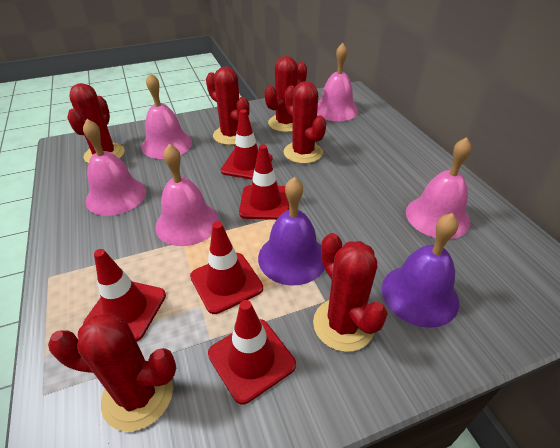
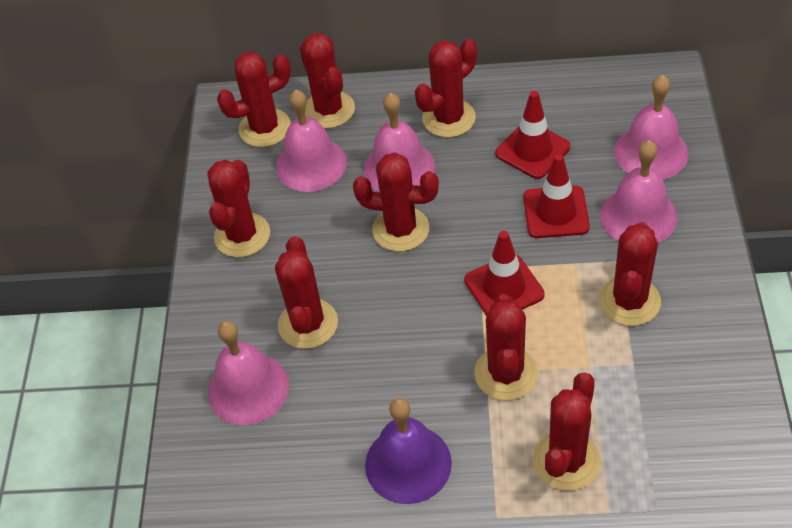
purple bell: [258,177,325,285] [382,213,459,328] = 2 -> [365,398,452,504] = 1
red cactus: [48,313,176,431] [67,83,125,164] [206,66,249,145] [265,56,307,132] [284,81,326,164] [313,233,388,352] = 6 -> [207,160,270,257] [217,51,291,147] [275,236,338,349] [300,33,355,129] [353,153,439,252] [415,39,477,138] [474,294,538,401] [533,372,601,491] [599,222,661,326] = 9
red traffic cone: [83,249,166,342] [190,222,263,314] [208,300,296,404] [221,109,273,180] [239,145,289,220] = 5 -> [464,231,545,316] [495,91,571,179] [523,154,590,238] = 3

